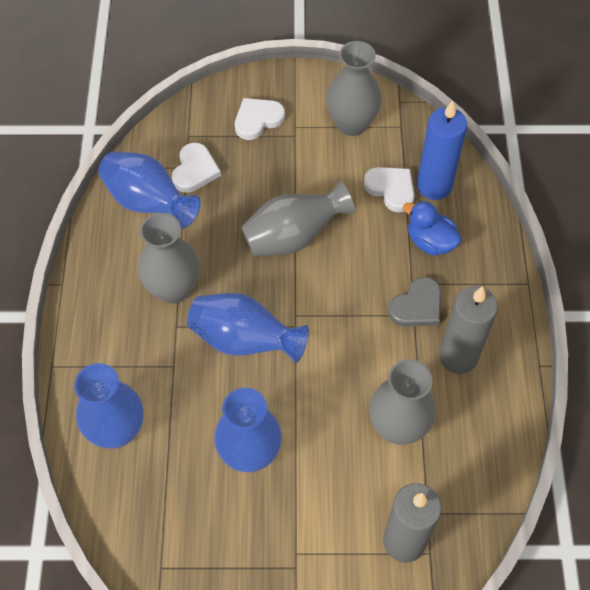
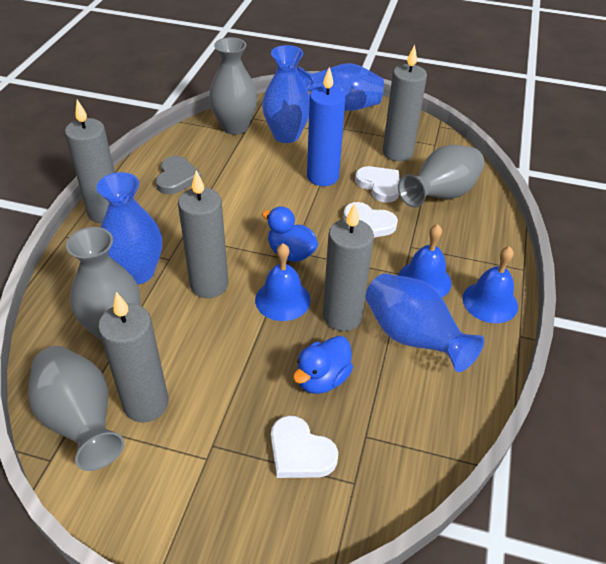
blue bell: none = 0 -> [255,243,310,321] [398,224,452,297] [463,246,518,323] = 3
blue duck: [403,201,462,256] = 1 -> [262,206,318,262] [293,336,353,394] = 2
grey candle: [383,483,442,563] [439,286,498,374] = 2 -> [65,100,115,223] [98,292,169,423] [178,170,228,298] [323,203,374,331] [383,45,427,161] = 5

